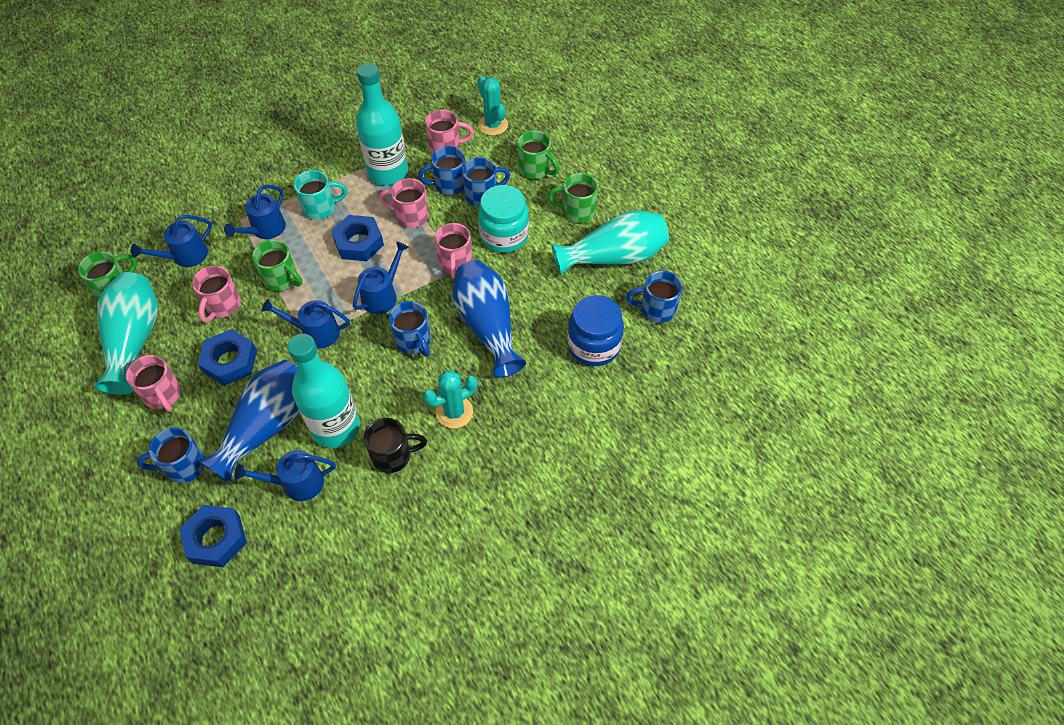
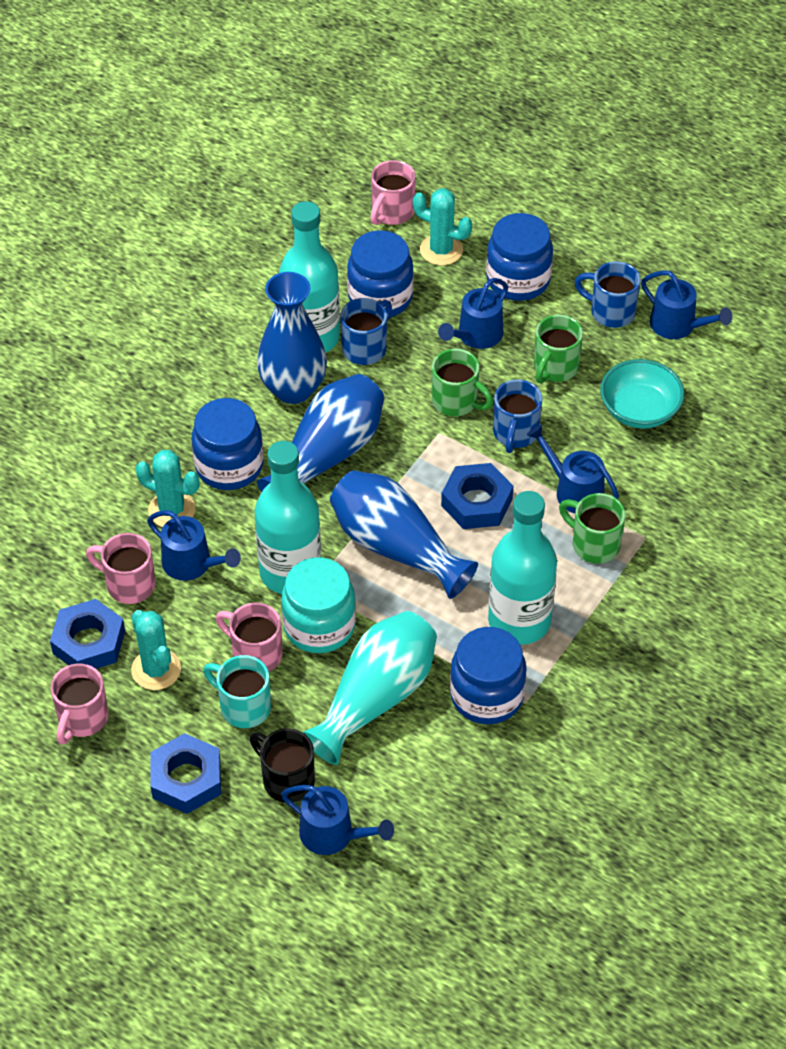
blue jar: [567,295,624,366] = 1 -> [192,398,263,490] [347,230,414,318] [450,627,527,724] [486,213,553,301] = 4
blue mug: [137,427,205,483] [389,301,431,357] [418,146,465,195] [462,157,510,207] [626,271,683,323] = 5 -> [340,298,392,365] [493,379,542,453] [575,261,641,328] = 3
blue vase: [199,359,300,483] [452,260,526,378] = 2 -> [257,272,327,404] [257,374,384,492] [330,470,478,599] = 3
green mug: [78,251,137,300] [252,240,302,291] [518,130,559,179] [548,173,598,223] = 4 -> [432,349,493,416] [534,315,583,383] [559,493,626,564] = 3
pink mug: [126,355,181,412] [192,265,241,323] [379,178,429,228] [425,110,474,154] [435,223,472,279] = 5 -> [51,663,109,745] [86,533,156,604] [216,603,283,672] [370,160,416,225] = 4
turquoise bottle: [287,334,360,448] [356,63,408,185] = 2 -> [255,441,321,594] [279,201,340,353] [488,491,557,645] = 3
turquoise bowl: none = 0 -> [600,359,685,429] = 1
turquoise cactus: [423,370,478,429] [478,76,508,136] = 2 -> [131,610,181,690] [136,450,199,527] [413,188,472,265] = 3
turquoise vase: [95,272,158,395] [552,210,669,275] = 2 -> [303,611,437,765] = 1

